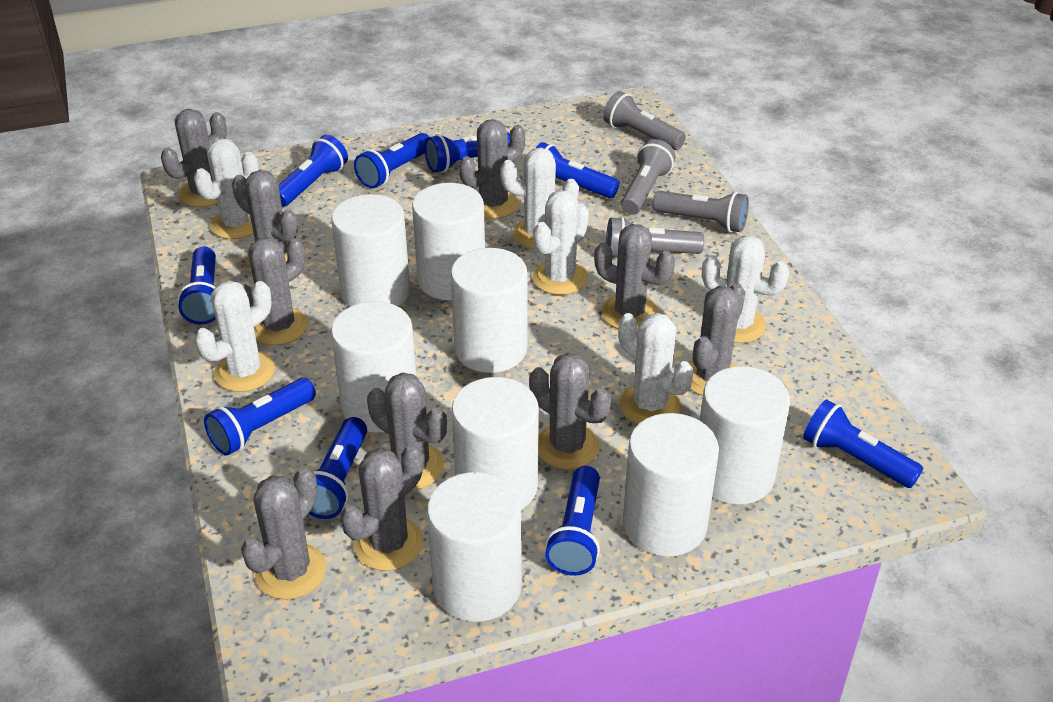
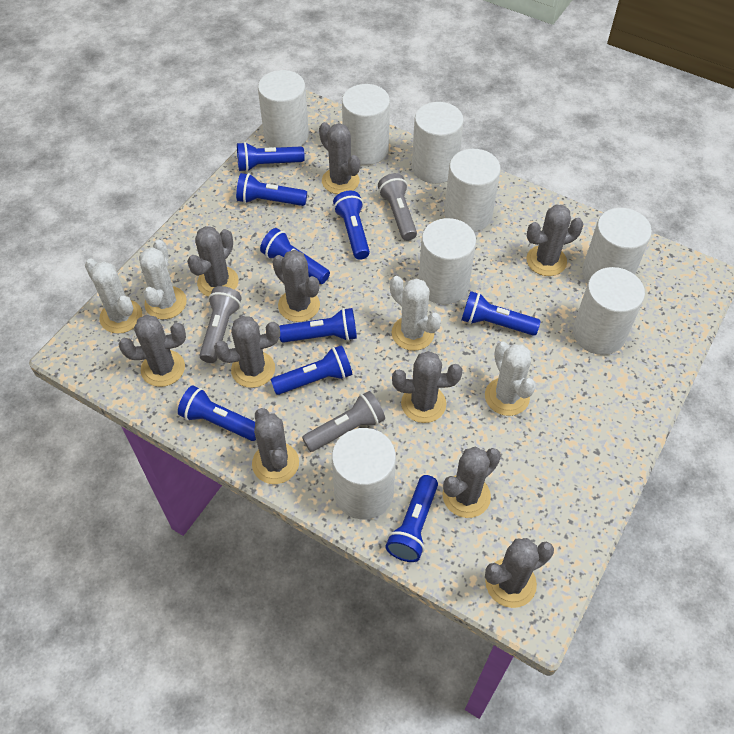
grey flashlight: [603,91,686,150] [606,217,704,258] [621,139,675,215] [652,191,749,232] = 4 -> [199,286,242,363] [302,391,385,452] [378,173,417,241] = 3
white cactus: [194,138,259,239] [195,280,275,392] [500,148,579,249] [533,190,589,295] [618,313,694,424] [702,235,790,343] = 6 -> [85,259,142,334] [139,240,187,319] [390,276,441,351] [485,342,536,416] = 4

